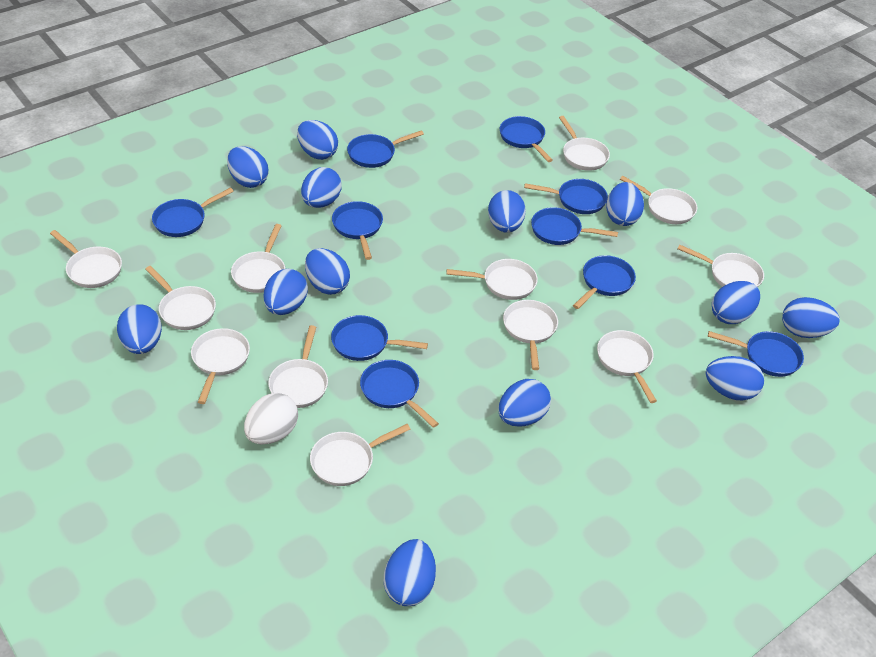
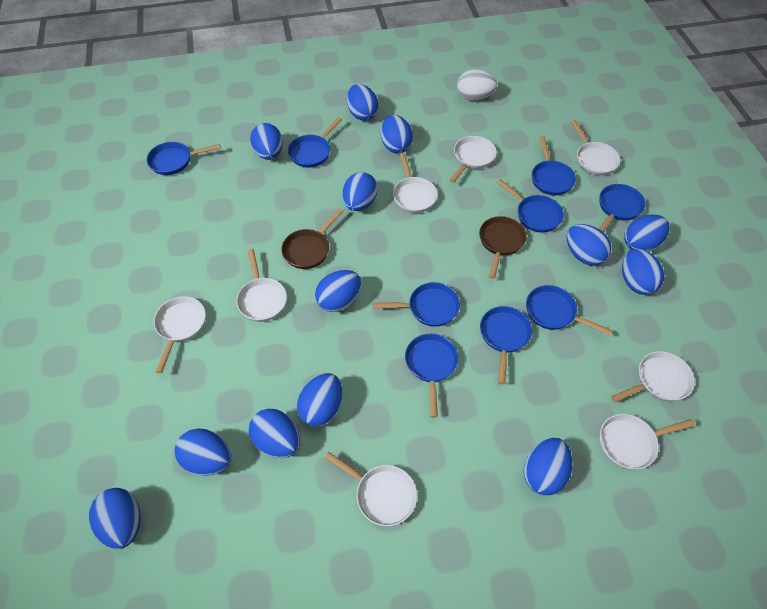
blue pan: [152,187,234,237] [331,315,428,361] [332,201,383,260] [347,130,424,168] [360,360,439,428] [500,116,553,162] [524,179,608,214] [531,207,618,245] [573,255,636,309] [708,331,804,377] = 10 -> [147,142,221,175] [288,117,342,168] [373,282,460,327] [405,334,458,417] [480,306,532,384] [497,179,564,232] [526,285,612,335] [532,136,576,195] [599,184,646,232] = 9
brown pan: none = 0 -> [281,209,343,269] [479,216,526,279] = 2
white pan: [50,230,122,288] [145,266,216,330] [191,328,250,404] [231,224,285,293] [268,325,328,408] [310,424,410,486] [446,259,538,300] [503,300,558,370] [559,116,610,171] [597,330,657,403] [620,176,697,224] [677,244,764,287] = 12 -> [154,296,206,373] [236,249,287,322] [325,452,417,526] [393,153,437,213] [449,136,497,183] [571,120,620,175] [600,414,695,469] [611,351,695,402] = 8

